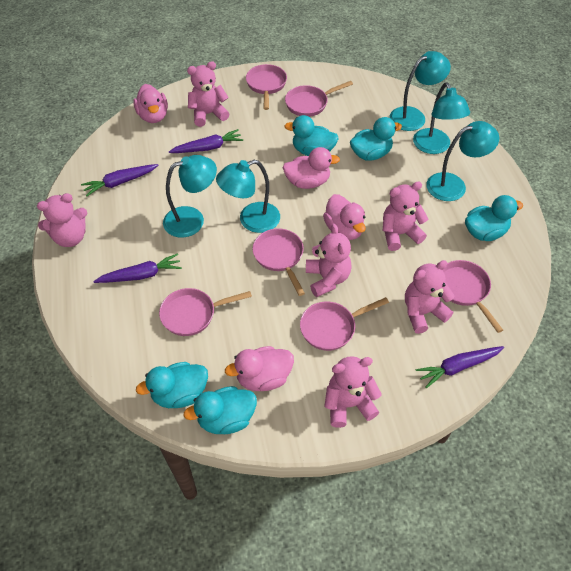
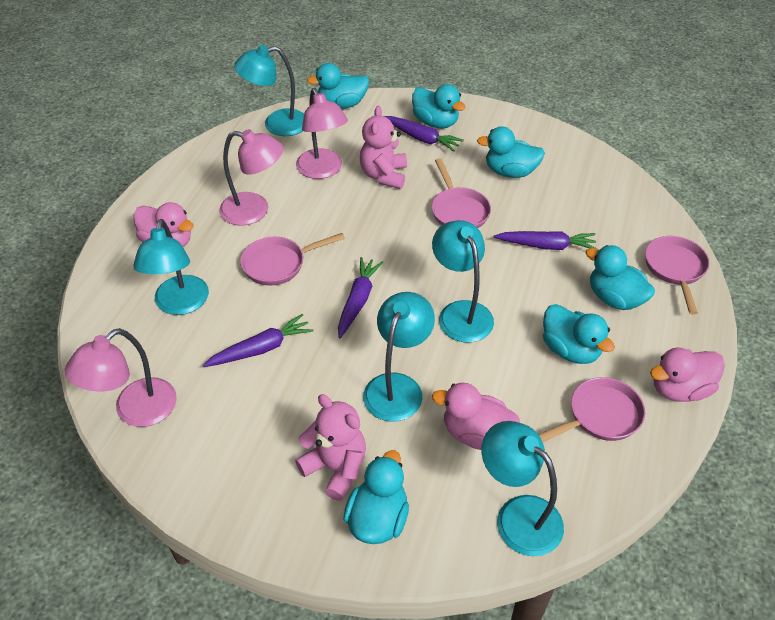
pink duck: [133,84,168,123] [225,346,294,391] [283,147,340,189] [323,194,366,240] = 4 -> [133,202,194,247] [432,383,520,450] [650,348,725,402] = 3
pink lamp: none = 0 -> [65,328,177,427] [219,129,284,226] [296,88,348,179] = 3
pink pan: [159,288,252,336] [246,64,287,110] [253,228,305,296] [285,81,353,117] [300,297,389,351] [443,260,503,333] = 6 -> [240,233,345,285] [432,158,491,228] [539,377,645,442] [645,236,709,315] = 4
pink teddy bear: [37,193,87,247] [187,61,229,127] [306,224,352,297] [324,356,382,428] [383,181,428,251] [405,260,455,334] = 6 -> [295,394,366,501] [360,106,407,189] = 2
turquoise duck: [136,362,208,408] [183,386,257,434] [284,115,339,156] [350,117,402,161] [465,195,523,241] = 5 -> [307,63,369,109] [343,450,409,544] [412,84,466,128] [477,126,545,178] [543,304,615,364] [585,245,655,310] = 6

